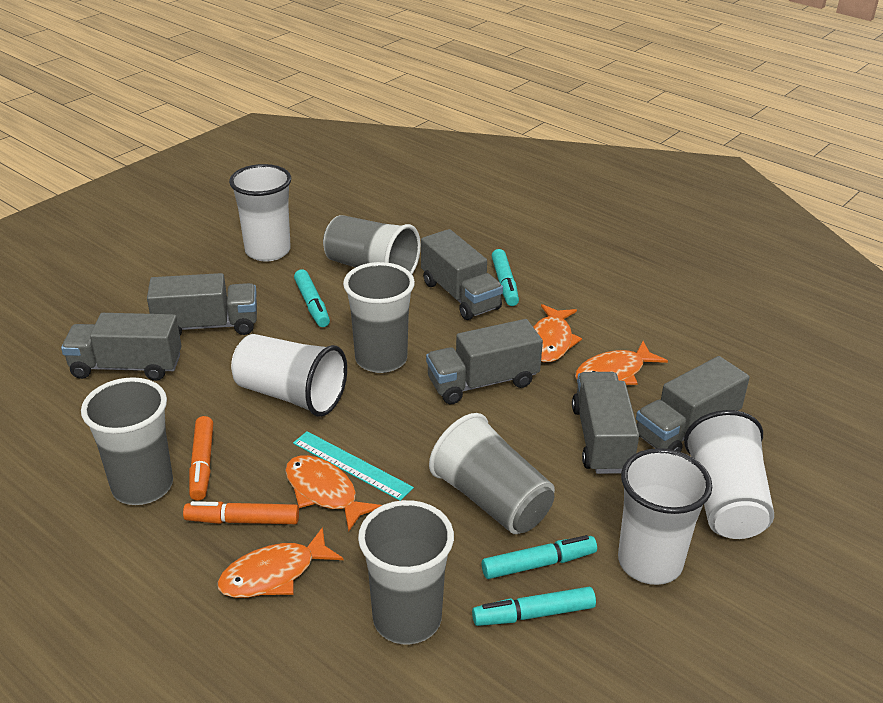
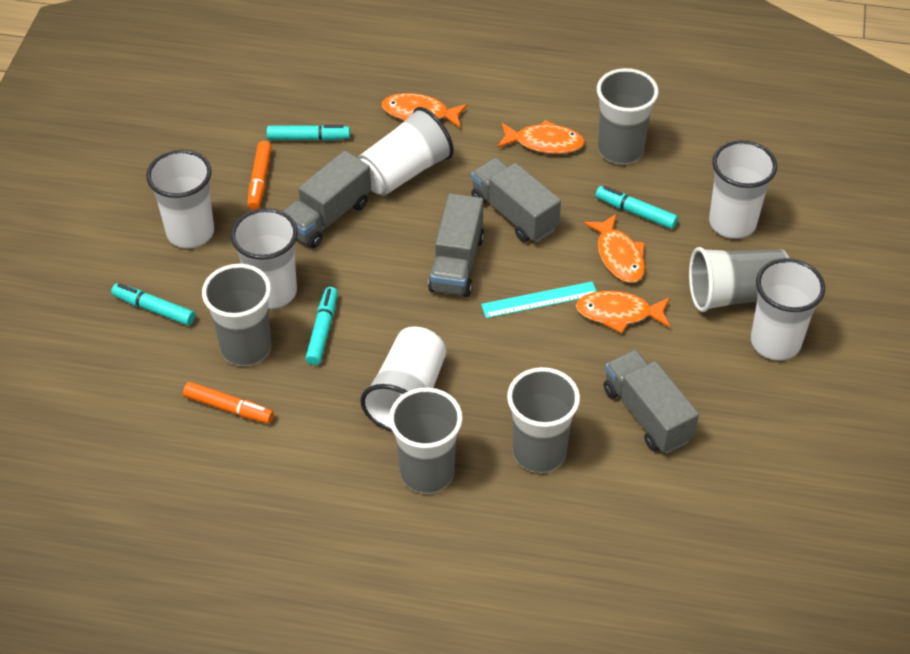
grey truck: [61,313,181,381] [147,273,257,336] [421,229,503,320] [426,319,543,404] [572,372,639,474] [636,356,750,452] = 6 -> [283,151,371,248] [428,193,484,297] [471,158,561,242] [604,350,699,454] = 4
white cup: [229,164,291,262] [231,334,347,417] [618,448,712,585] [684,410,774,539] = 4 -> [146,150,214,249] [231,208,298,309] [358,107,454,196] [361,326,447,432] [709,140,777,239] [751,258,825,361] = 6

